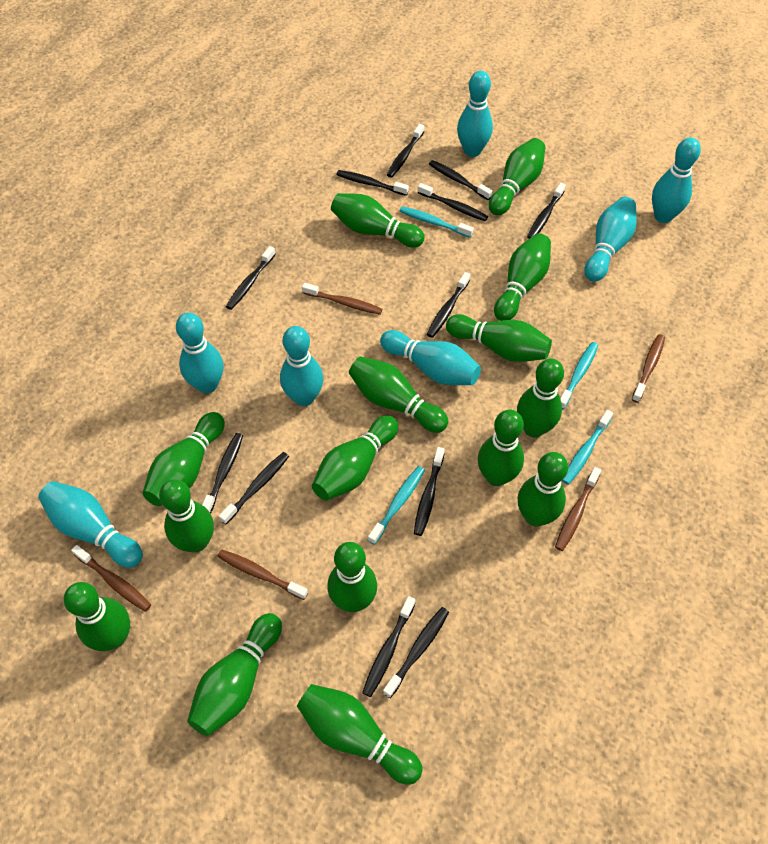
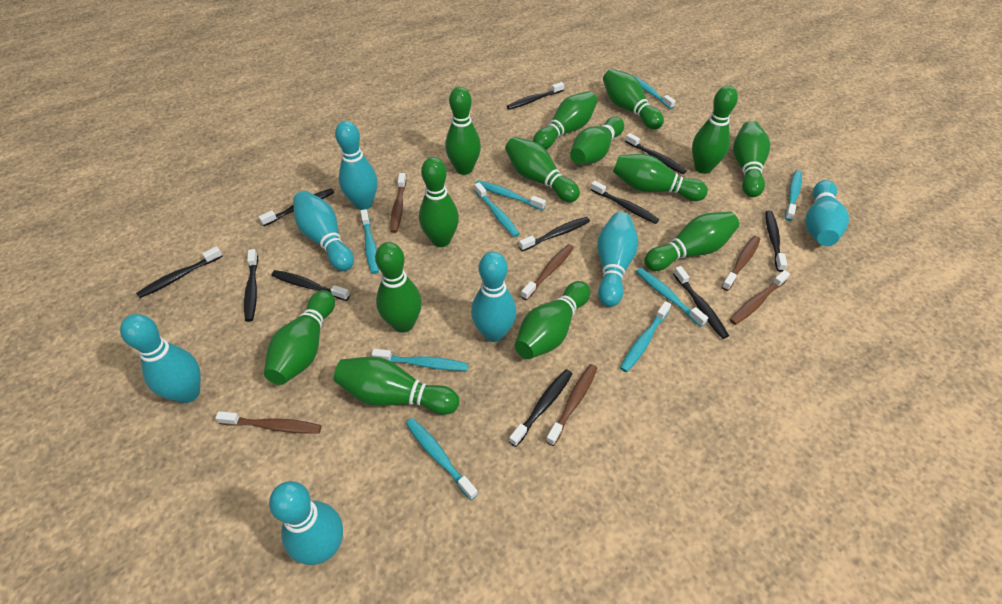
black toothbrush: [202,433,243,514] [219,452,289,525] [226,246,276,310] [336,170,409,196] [362,596,416,697] [383,607,449,698] [387,124,424,178] [414,447,445,536] [418,183,488,221] [427,272,471,338] [429,160,492,200] [527,183,566,239] = 12 -> [136,246,223,298] [244,249,258,322] [259,188,334,226] [271,270,350,301] [507,82,564,110] [509,369,572,447] [519,217,590,251] [590,181,659,224] [625,133,687,174] [673,266,729,339] [765,211,787,272] = 11
brown toothbrush: [71,545,151,612] [217,549,308,600] [302,283,382,315] [555,467,601,551] [632,334,665,403] = 5 -> [215,411,322,434] [390,173,406,233] [521,244,574,300] [546,364,597,446] [721,236,761,291] [730,270,790,325] = 6
green bowling pin: [64,582,130,651] [142,412,225,506] [159,479,214,552] [187,613,282,736] [297,684,423,785] [312,415,398,501] [327,542,377,612] [331,193,425,248] [349,356,448,433] [446,314,552,362] [478,410,524,486] [489,138,545,215] [494,233,551,321] [517,358,564,438] [518,452,568,527] = 15 -> [264,290,335,385] [334,357,459,415] [375,242,422,333] [419,157,459,247] [445,87,481,175] [505,137,580,202] [515,281,590,359] [533,91,598,149] [570,117,624,164] [603,69,664,129] [613,154,708,201] [644,212,739,271] [692,86,738,174] [733,121,770,197] = 14
turquoise toothbrush: [368,466,425,545] [400,206,474,238] [560,342,598,409] [562,410,613,485] = 4 -> [361,209,379,274] [371,349,468,371] [406,418,478,500] [474,183,519,237] [476,180,546,210] [620,301,671,372] [632,75,676,109] [636,268,708,327] [785,170,802,221] = 9

